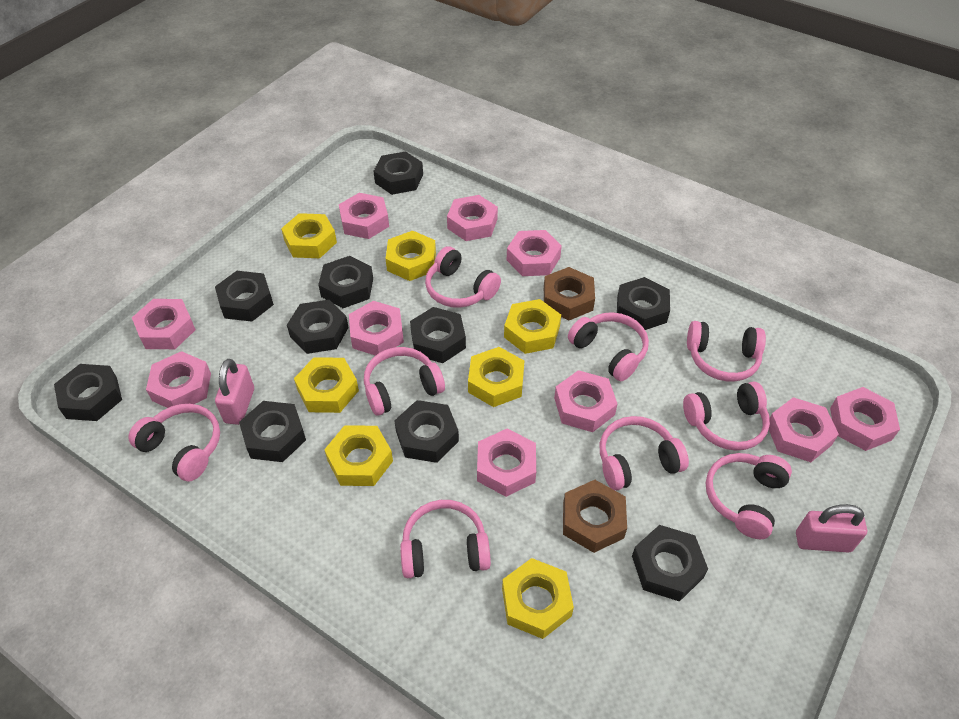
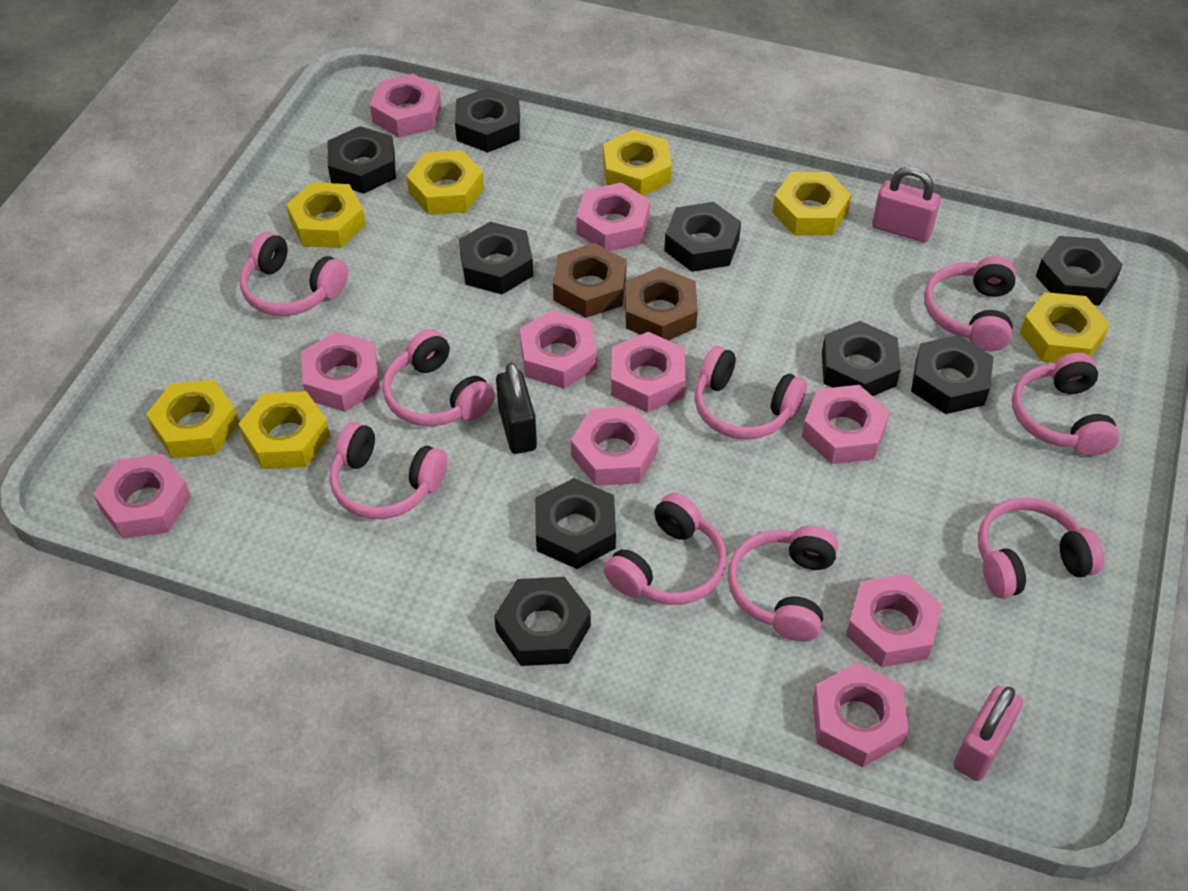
black nut: [54,364,122,421] [215,271,274,322] [239,401,306,462] [287,300,349,354] [318,256,373,308] [374,151,423,195] [394,400,459,463] [410,307,466,363] [617,277,670,330] [632,525,708,602] = 10 -> [328,126,396,194] [455,87,520,153] [459,222,533,294] [494,577,591,666] [535,478,616,569] [664,202,741,272] [822,321,901,396] [911,335,994,414] [1036,236,1123,306] = 9
black padlock: none = 0 -> [496,363,537,454] = 1

